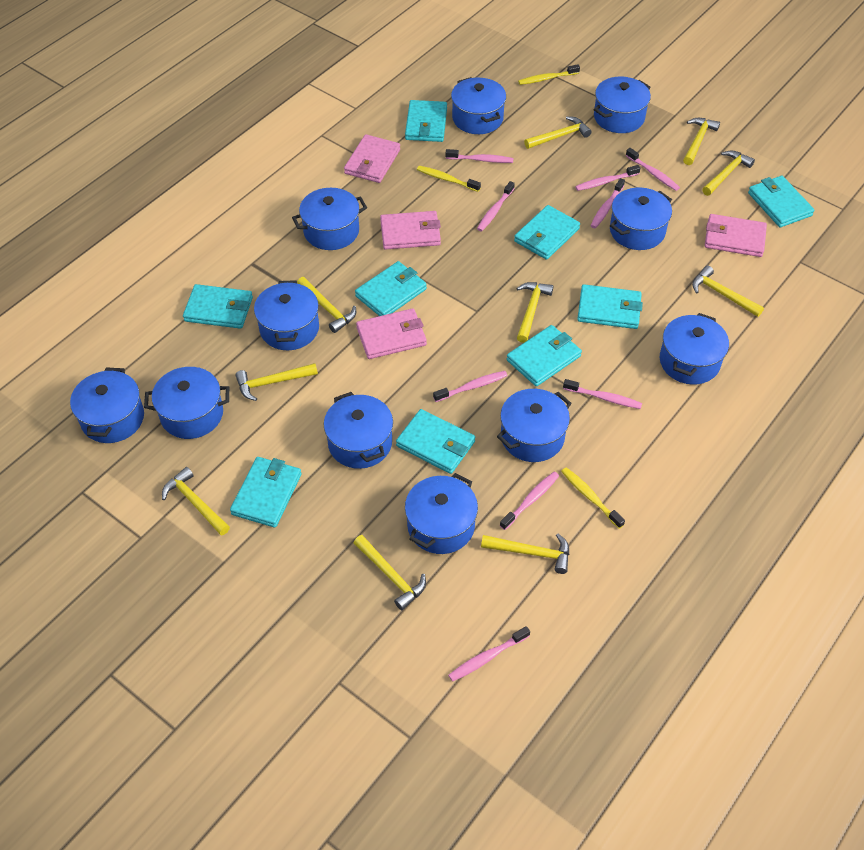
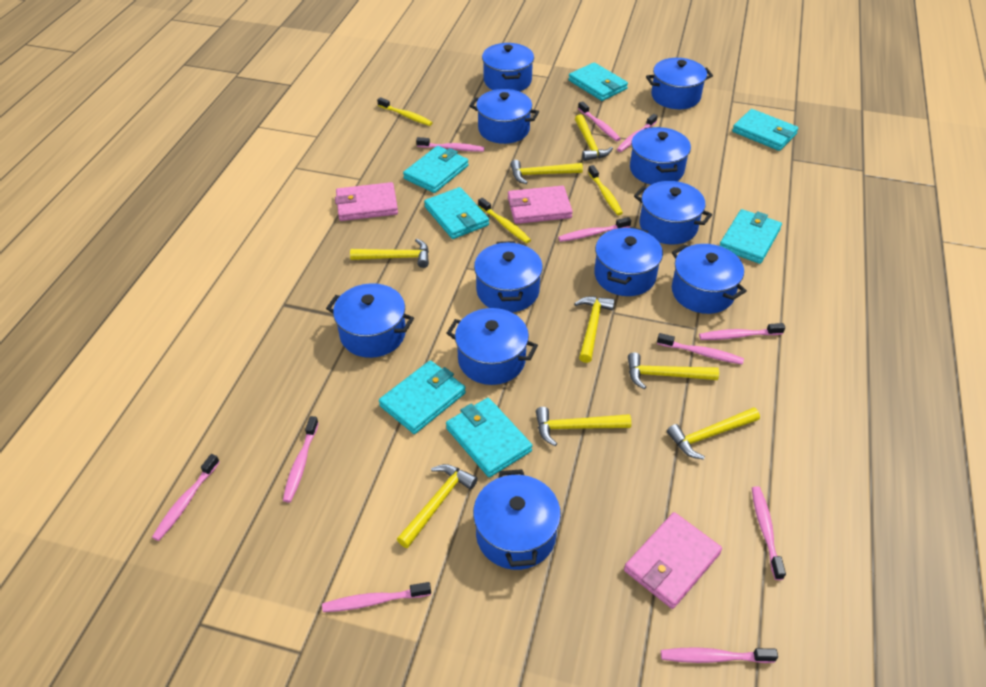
pink toothbrush: [433,371,508,402] [445,149,513,163] [448,626,530,682] [477,181,515,231] [500,472,559,530] [563,379,642,409] [575,165,640,191] [591,178,625,228] [626,148,680,191] = 9 -> [152,454,220,541] [283,416,319,503] [322,582,431,612] [416,137,484,152] [558,217,631,242] [578,101,621,141] [617,114,658,152] [657,333,744,364] [661,647,778,663] [699,323,785,340] [752,486,786,580] = 11
pink wallet: [344,134,400,183] [356,308,427,359] [380,211,441,250] [705,214,767,257] = 4 -> [335,182,398,221] [508,186,573,224] [624,512,722,609] = 3
turquoise wallet: [183,284,253,329] [230,457,302,528] [355,261,427,316] [396,409,475,474] [405,100,447,142] [507,325,582,386] [514,205,580,260] [577,284,643,329] [748,176,814,227] = 9 -> [379,360,466,434] [403,146,468,193] [424,187,489,239] [446,398,532,477] [568,62,628,101] [720,209,782,264] [732,109,799,151] = 7
yellow hammer: [162,467,230,536] [235,363,318,401] [297,277,356,333] [354,535,426,610] [481,534,569,574] [517,282,554,343] [524,116,592,149] [683,118,720,165] [692,266,764,317] [702,151,755,196] = 10 -> [350,239,429,268] [397,464,478,548] [510,160,583,184] [536,407,631,446] [574,296,615,363] [575,114,613,161] [628,352,719,389] [667,407,760,460] = 8

